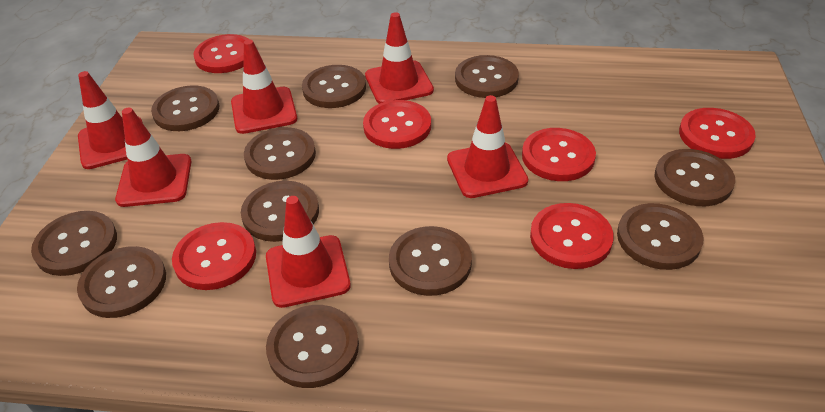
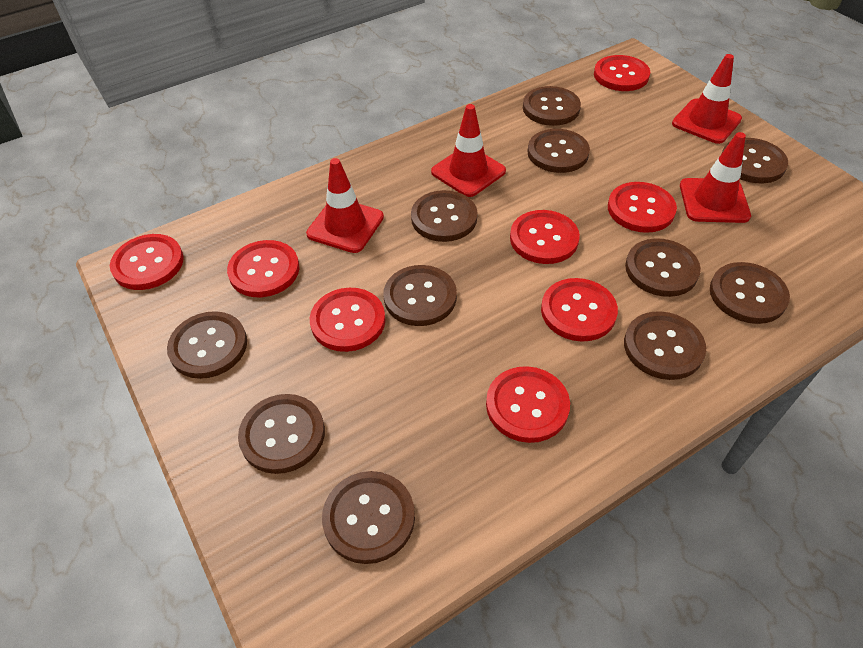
red button: [172,222,256,290] [193,34,249,73] [363,100,431,149] [522,128,596,181] [530,203,614,269] [679,108,756,159] = 6 -> [110,234,184,290] [227,240,300,297] [310,288,385,352] [486,366,570,443] [510,210,580,264] [541,278,618,342] [594,55,650,91] [608,182,677,233] = 8
red traffic cone: [78,71,143,169] [115,108,192,207] [231,39,297,134] [266,196,351,308] [365,12,434,104] [447,95,528,198] = 6 -> [306,158,384,253] [431,104,506,197] [672,54,742,144] [680,132,751,223] = 4

